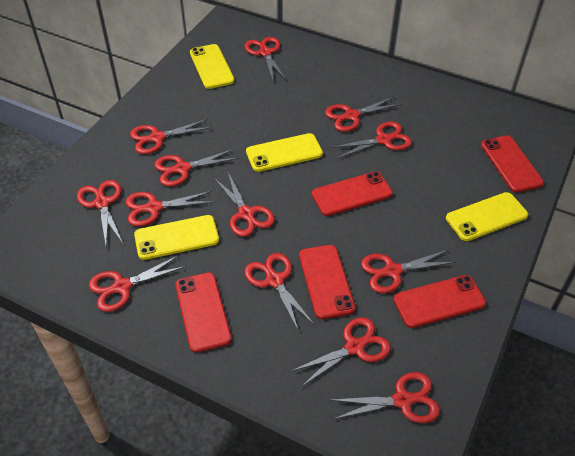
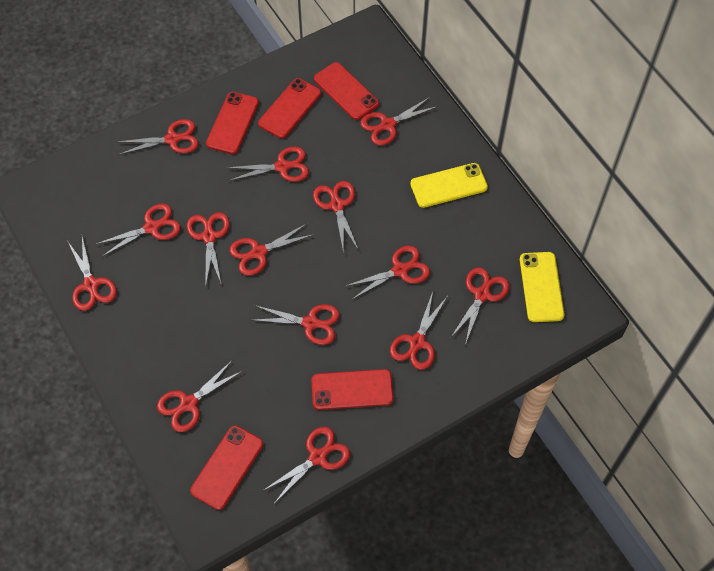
red scissors: [77,180,123,245] [89,255,186,312] [125,191,213,227] [130,119,212,154] [154,149,239,187] [214,173,275,237] [244,253,315,332] [245,37,286,80] [291,317,391,387] [325,97,401,132] [331,122,412,158] [331,372,440,423] [361,250,456,293] = 13 -> [68,236,117,311] [96,204,181,256] [117,119,199,155] [157,361,242,432] [187,212,230,283] [226,147,309,182] [230,224,314,276] [252,304,340,345] [264,427,350,502] [313,181,359,254] [346,246,430,299] [360,97,438,146] [390,292,447,370] [451,267,509,345] = 14
yellow phone: [134,215,219,260] [190,44,235,89] [246,133,323,172] [446,192,528,241] = 4 -> [410,163,488,208] [520,252,564,322] = 2

